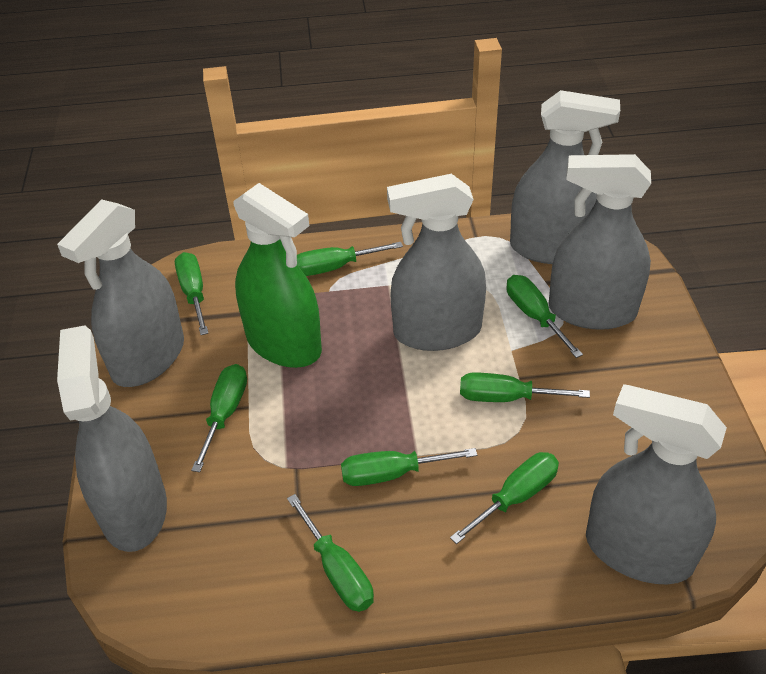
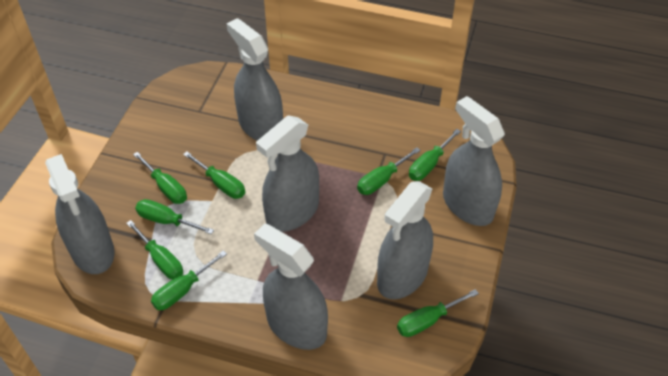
green spray bottle: [233,183,322,368] = 1 -> none = 0

